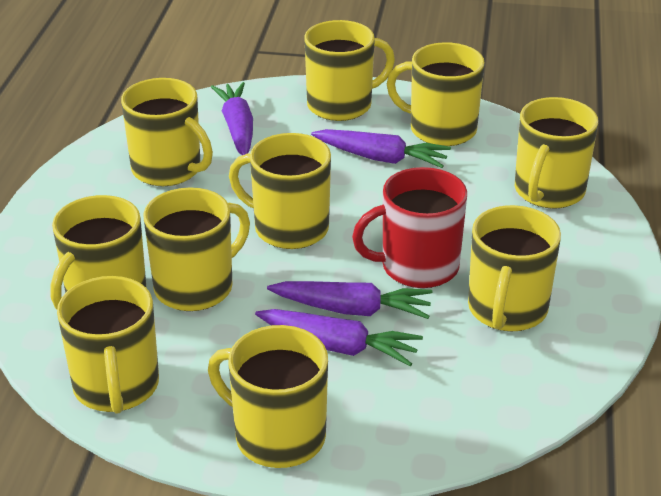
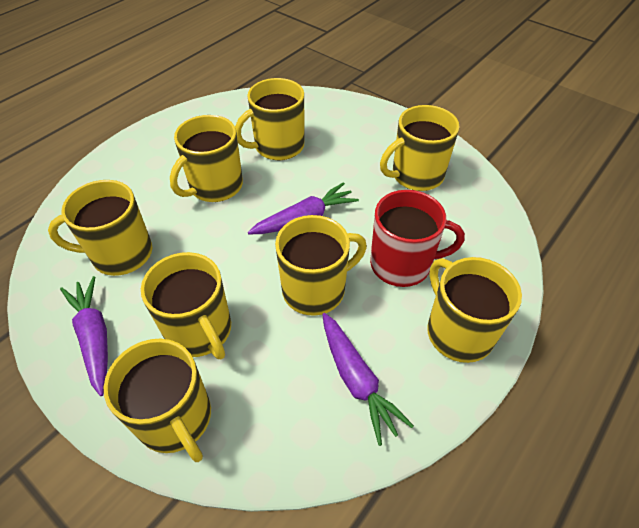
purple carrot: [211,82,253,155] [255,309,423,366] [267,281,433,319] [311,129,451,168] = 4 -> [60,276,108,396] [248,182,359,234] [322,313,414,446] = 3
yellow mug: [50,195,147,309] [57,276,159,414] [121,78,213,186] [143,187,250,311] [208,325,328,468] [229,133,331,249] [304,20,395,121] [387,42,485,146] [468,205,561,332] [515,97,598,209] = 10 -> [48,180,152,276] [104,339,211,462] [141,252,231,359] [170,115,243,202] [235,78,304,160] [275,215,367,316] [380,105,460,191] [427,257,522,363] = 8

